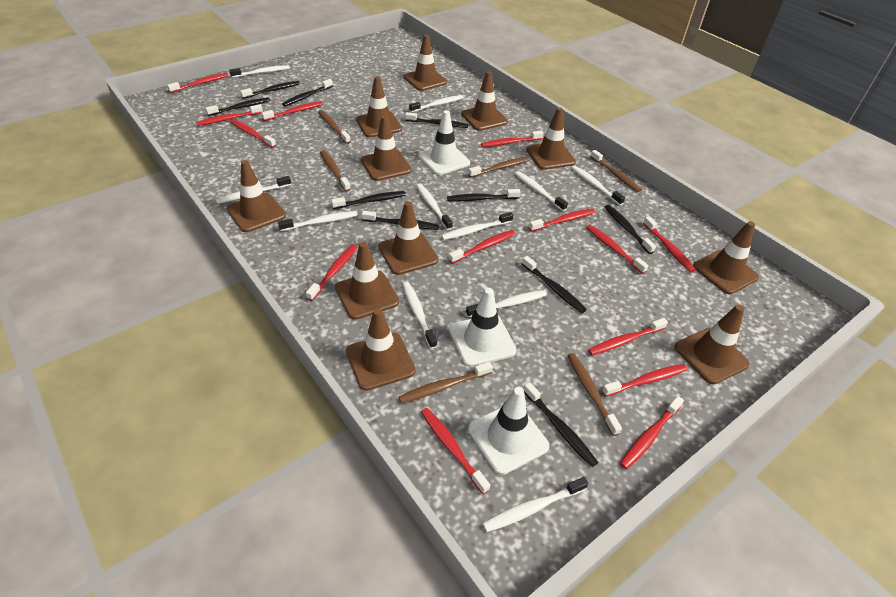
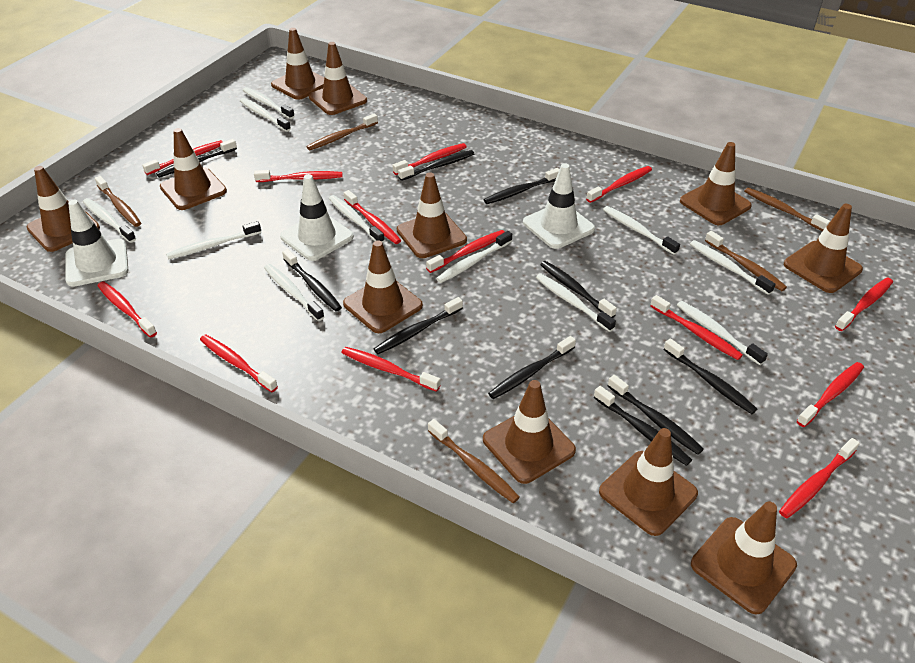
brown toothbrush: [318,110,351,144] [320,150,351,192] [399,362,493,403] [468,157,529,178] [567,353,622,436] [590,150,642,192] = 6 -> [95,176,141,227] [306,114,378,150] [428,419,520,503] [705,231,787,291] [744,187,830,231] = 5
red toothbrush: [167,73,228,93] [196,104,263,126] [230,119,276,148] [261,101,323,121] [306,245,358,301] [421,408,490,494] [449,230,515,263] [481,130,544,147] [529,209,595,232] [586,225,649,274] [588,318,668,355] [602,364,687,397] [620,396,684,469] [643,216,696,273] = 14 -> [98,281,157,338] [142,140,223,175] [200,335,278,392] [254,170,342,182] [341,347,440,392] [344,190,401,244] [393,143,467,175] [426,230,505,273] [586,166,652,203] [650,295,743,360] [779,438,860,518] [797,362,864,427] [835,278,893,331] = 13

